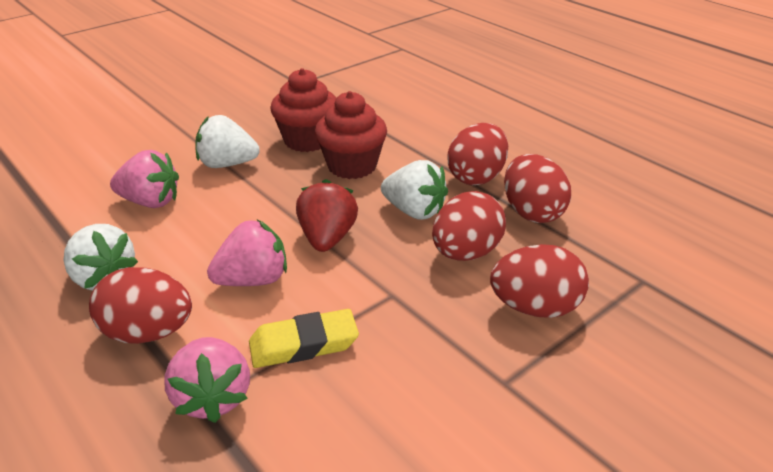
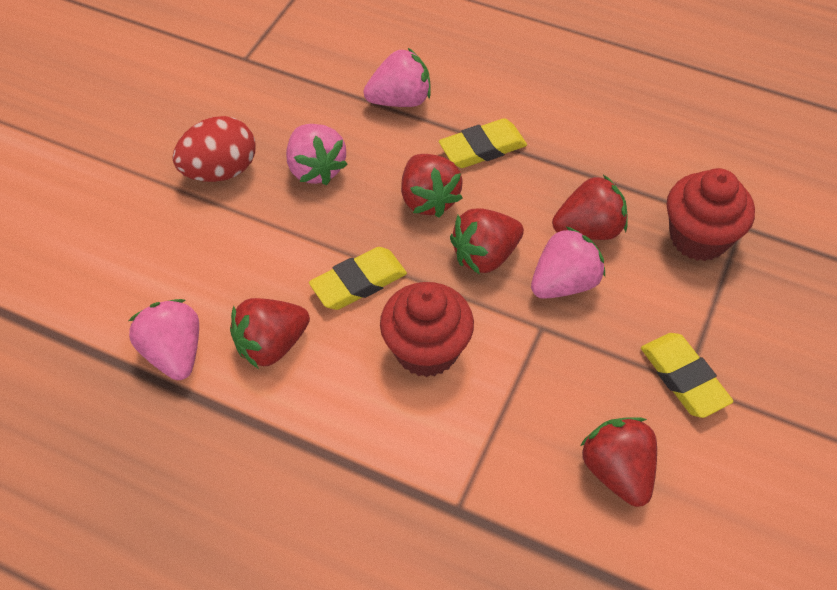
pink strawberry: [110,150,179,208] [164,337,250,423] [207,220,287,286] = 3 -> [129,299,199,380] [286,124,348,185] [363,48,431,107] [531,226,605,299] = 4
red egg: [89,267,192,344] [432,191,506,261] [448,123,508,185] [490,244,589,318] [504,154,571,223] = 5 -> [172,116,256,182] = 1
red strawberry: [296,179,358,252] = 1 -> [230,298,310,369] [401,154,463,218] [450,208,524,274] [552,175,628,240] [580,417,657,507] = 5
white strawberry: [63,224,138,291] [195,115,260,168] [381,160,448,220] = 3 -> none = 0
yellow eraser: [249,309,359,368] = 1 -> [309,247,407,310] [439,118,527,168] [641,333,733,418] = 3

